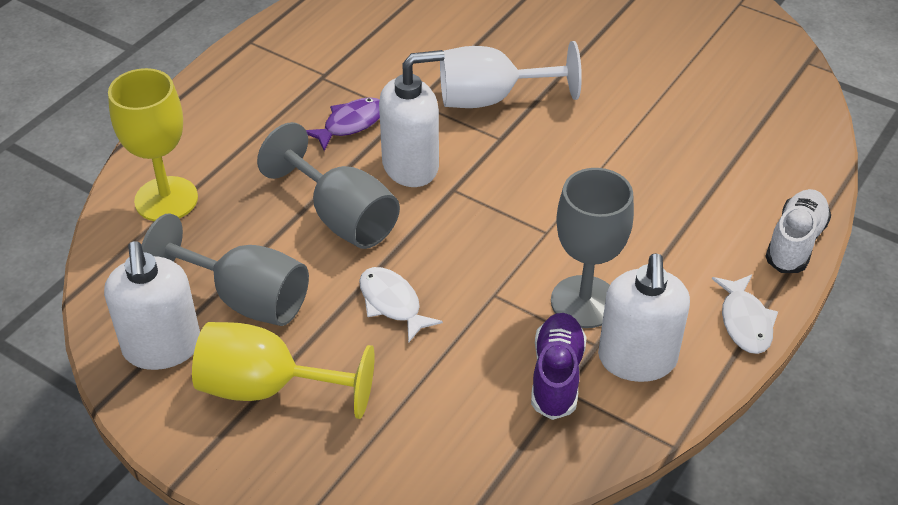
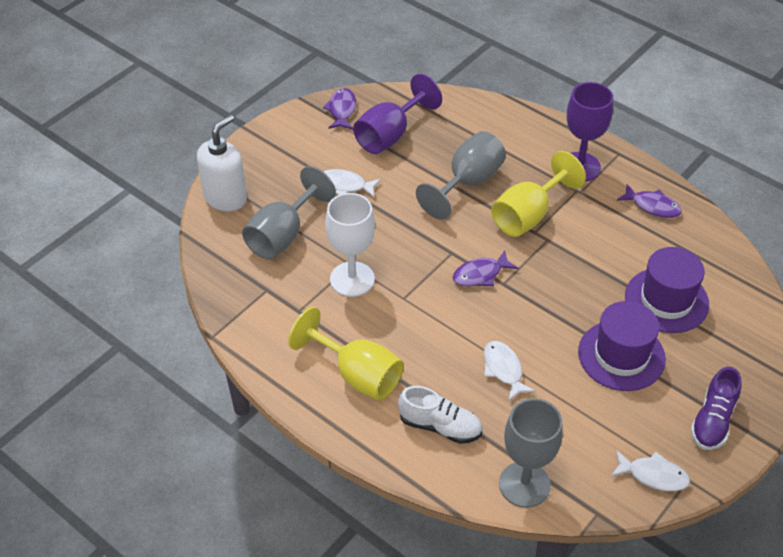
purple fish: [306,97,380,151] = 1 -> [323,88,356,129] [453,250,519,286] [617,184,682,218] = 3
purple goblet: none = 0 -> [353,74,442,154] [567,82,613,182] = 2
purple hat: none = 0 -> [578,301,666,391] [625,247,709,333] = 2
white fish: [359,267,443,343] [712,274,778,354] = 2 -> [323,169,381,197] [484,341,535,401] [611,450,690,491] = 3
white soap dispenser: [104,241,200,370] [379,50,445,187] [598,254,690,382] = 3 -> [197,115,247,211] = 1

